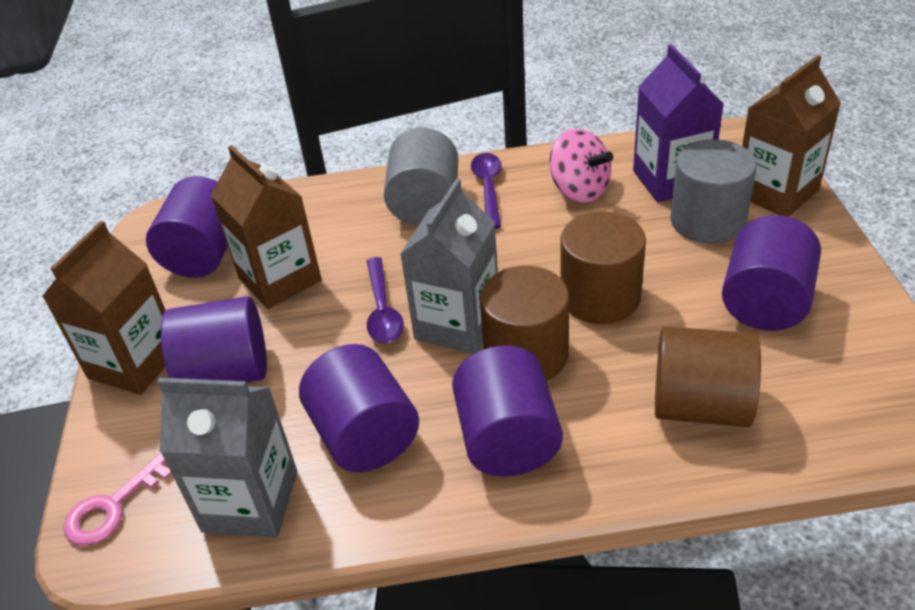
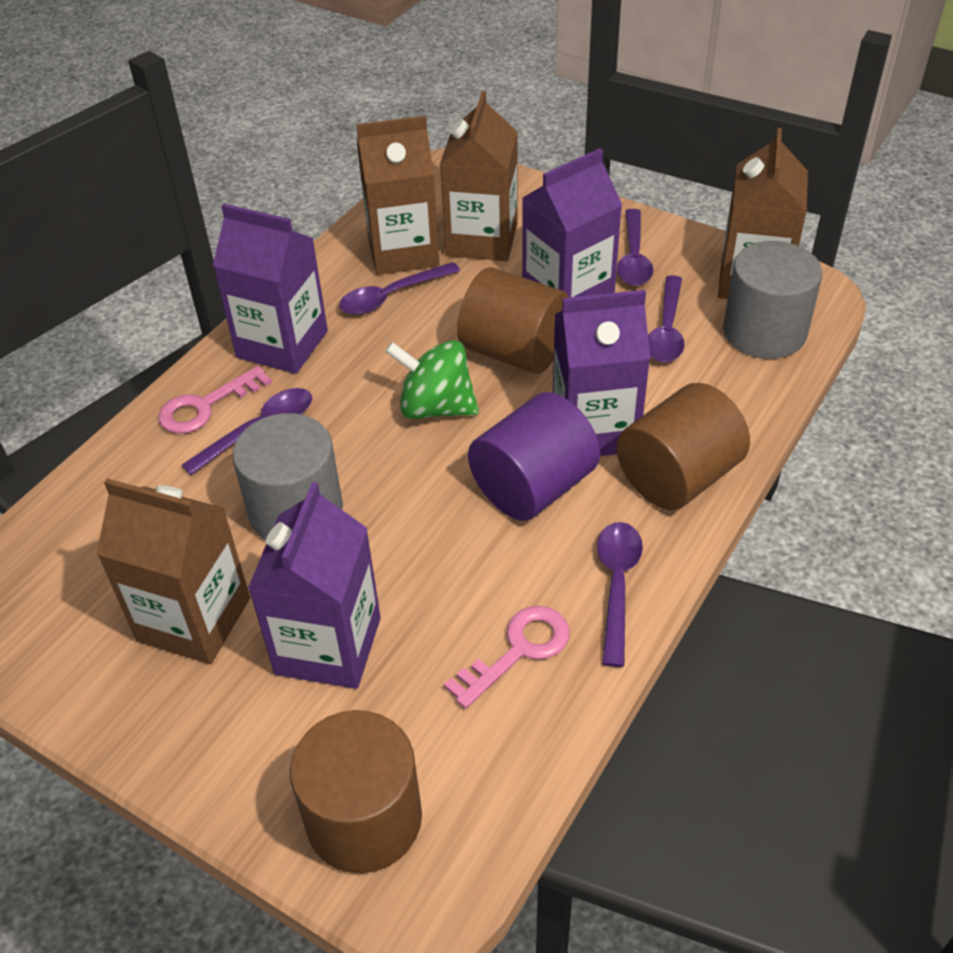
brown carton: [42,221,166,395] [211,145,322,309] [742,55,841,217] = 3 -> [96,478,250,664] [356,116,439,275] [440,91,518,261] [718,128,808,299] = 4
green spinning top: none = 0 -> [385,340,479,419] = 1
grey carton: [157,378,297,538] [400,179,498,354] = 2 -> none = 0
pink key: [63,453,172,546] = 1 -> [158,366,272,434] [444,606,570,709] = 2
pink spinning top: [549,128,613,203] = 1 -> none = 0
purple carton: [633,44,724,203] = 1 -> [213,204,328,374] [248,482,381,689] [522,148,622,298] [553,290,650,456] = 4
purple cylinder: [146,176,228,278] [161,296,267,383] [299,344,419,472] [452,345,563,476] [722,215,821,331] = 5 -> [468,392,600,521] = 1
purple spoon: [367,257,404,343] [471,153,502,229] = 2 -> [182,388,312,475] [339,262,460,315] [597,522,643,667] [617,209,653,286] [648,275,684,362] = 5

